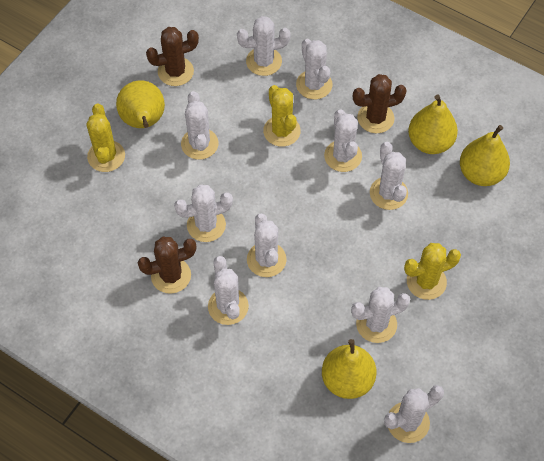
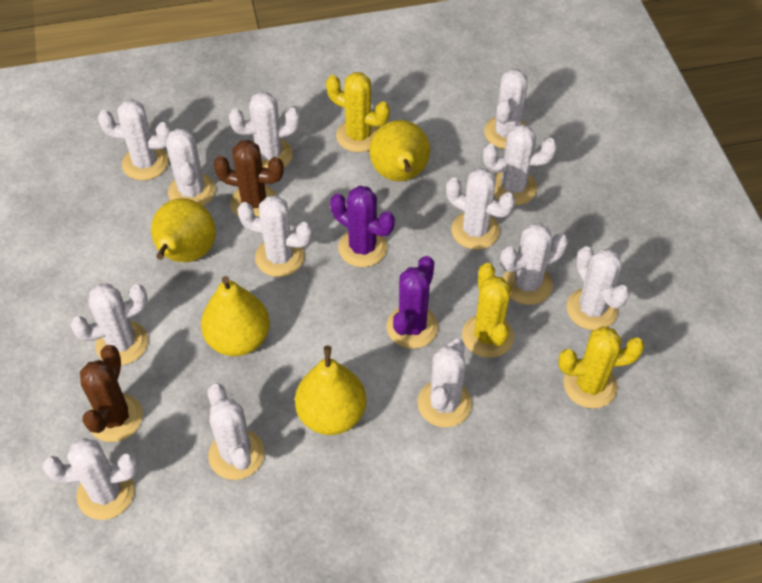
brown cactus: [138,237,196,294] [146,27,199,86] [353,74,407,133] = 3 -> [80,345,143,442] [213,140,284,217] = 2
purple cactus: none = 0 -> [330,186,395,267] [387,256,438,349] = 2
white cactus: [174,184,233,242] [181,91,219,160] [208,256,249,325] [237,16,291,76] [247,213,287,277] [296,39,332,99] [324,109,362,172] [351,287,410,343] [370,142,408,210] [384,385,444,443] = 10 -> [43,438,138,520] [70,284,148,365] [98,99,171,180] [166,128,216,206] [208,384,265,480] [229,91,300,168] [237,195,312,277] [418,339,472,427] [446,168,515,250] [483,124,557,205] [484,69,528,149] [500,223,568,305] [566,246,630,330] = 13

